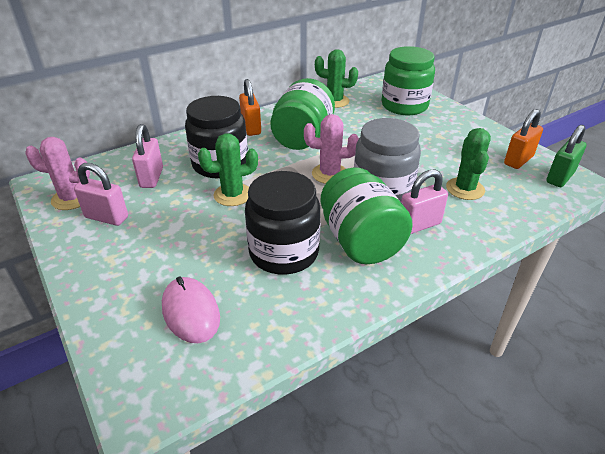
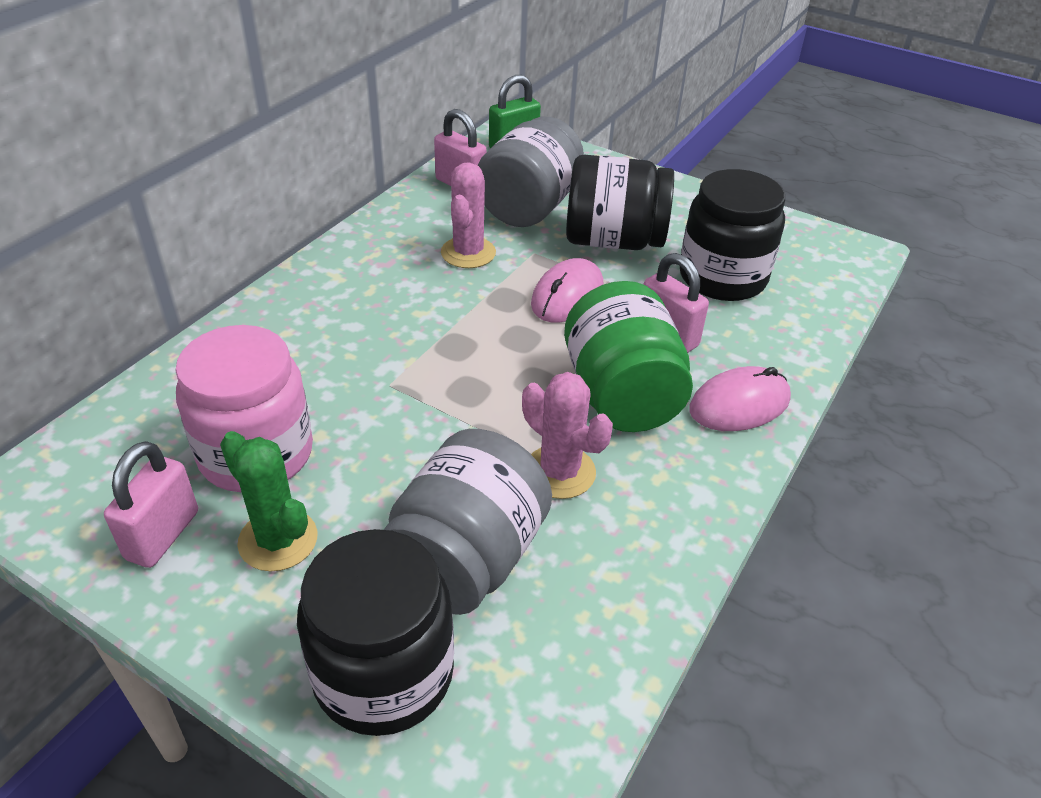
black jar: [185,96,248,178] [245,171,320,274] = 2 -> [297,529,454,736] [566,155,674,250] [680,169,785,301] = 3
green cactus: [198,133,258,206] [315,49,358,108] [446,128,491,200] = 3 -> [220,431,318,571] = 1
green jar: [270,78,335,150] [320,167,413,264] [382,46,435,115] = 3 -> [564,281,693,432] = 1
grey jar: [354,118,421,201] = 1 -> [384,429,552,615] [478,117,584,227] = 2
orange padlock: [239,79,261,136] [504,109,543,169] = 2 -> none = 0
pink jar: none = 0 -> [175,325,313,492] = 1
pink mouse: [162,276,220,343] = 1 -> [531,258,604,322] [689,366,791,431] = 2

